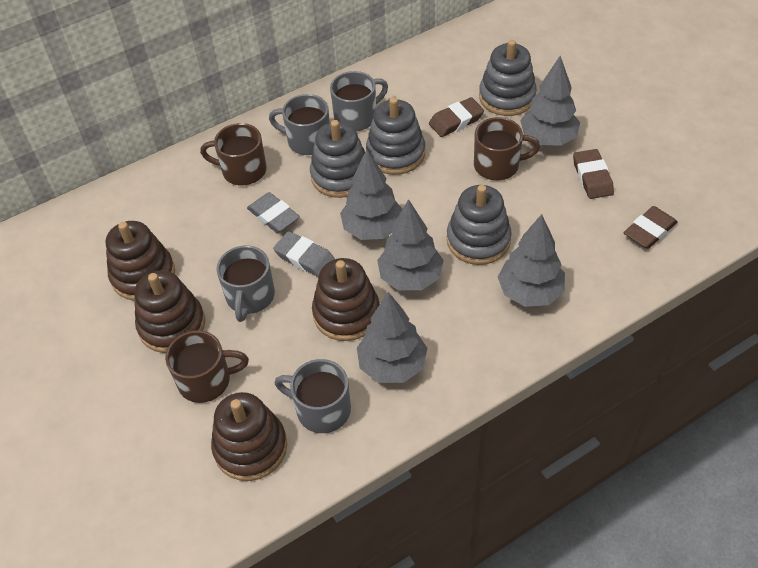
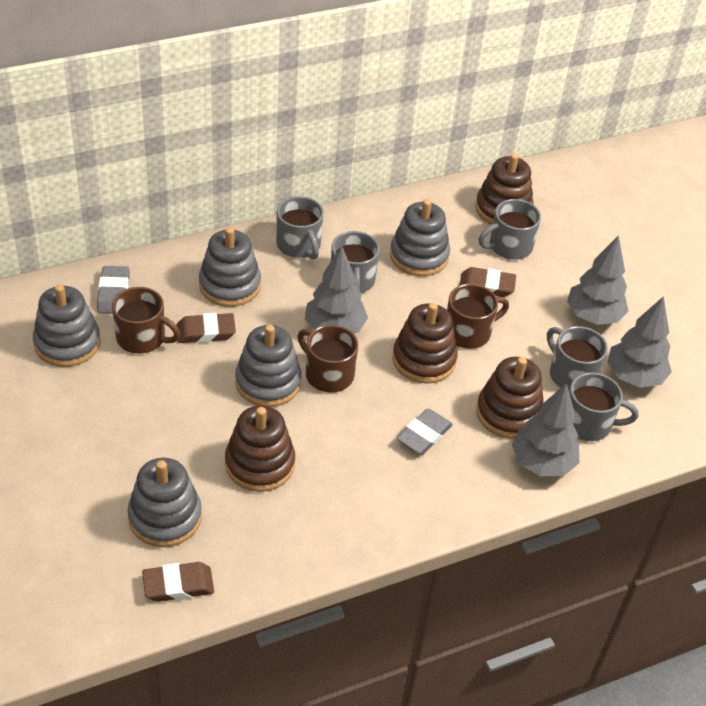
grey mug: [216,245,275,322] [269,94,330,155] [275,359,351,433] [330,71,388,131] = 4 -> [276,196,324,259] [331,231,380,293] [479,199,541,260] [547,326,608,391] [569,372,638,441] = 5
grey stacking toy: [310,120,365,198] [366,97,425,175] [447,185,512,265] [479,40,537,116] = 4 -> [33,284,101,367] [128,458,202,547] [199,227,261,307] [235,325,302,407] [390,199,450,276] = 5
grey tree: [340,149,402,240] [357,292,427,383] [377,199,444,290] [498,214,565,307] [520,56,580,146] = 5 -> [305,246,368,334] [512,383,579,476] [567,235,628,325] [607,296,672,388] = 4

